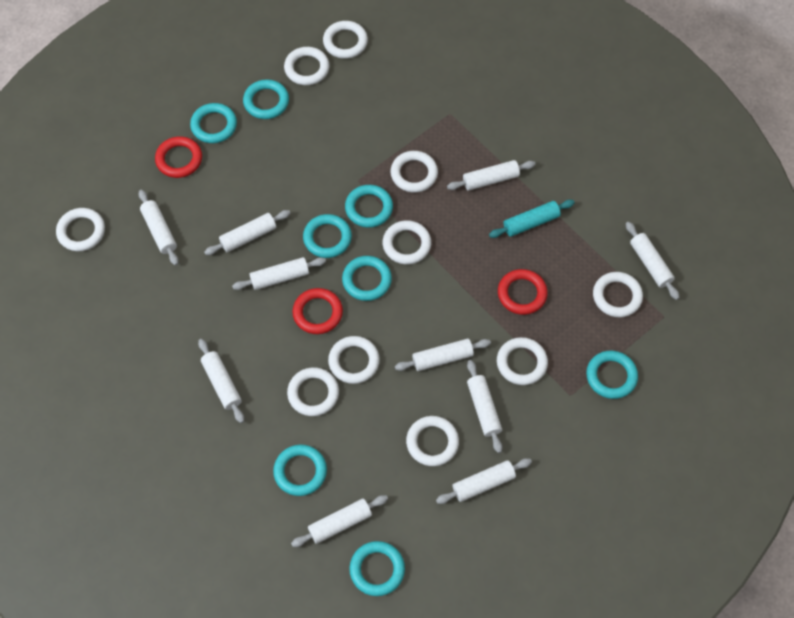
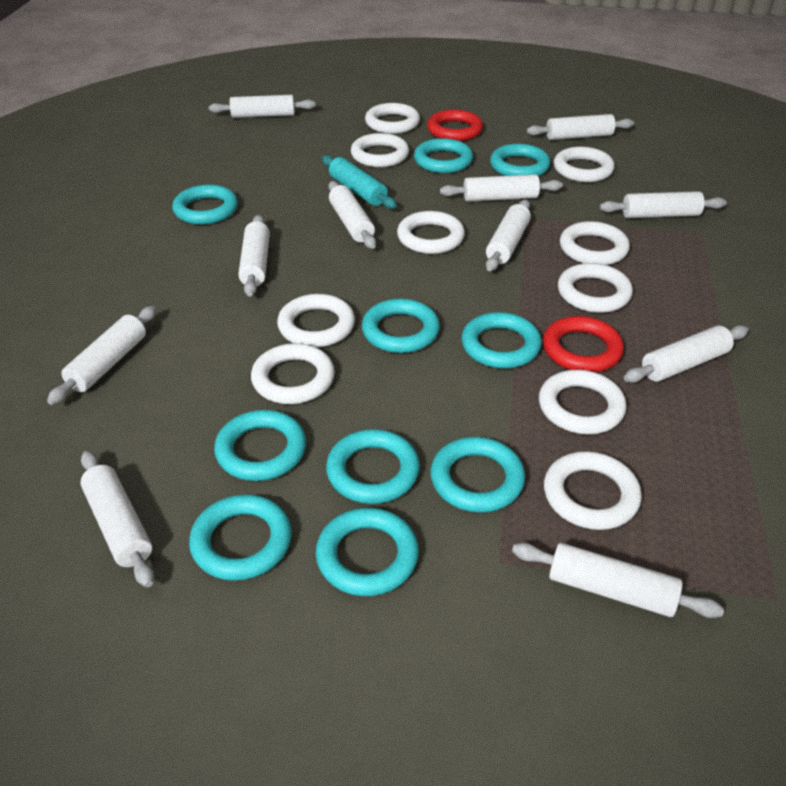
red ring: [155,136,202,178] [292,288,343,334] [498,269,548,315] = 3 -> [427,109,483,141] [543,316,624,372] = 2
turquoise ring: [190,103,237,143] [243,79,289,119] [273,445,327,496] [303,214,352,258] [342,256,392,301] [345,185,393,228] [349,541,405,596] [586,351,638,399] = 8 -> [172,184,238,225] [189,494,292,581] [214,410,306,481] [316,508,419,596] [326,429,420,504] [362,298,440,353] [414,138,473,173] [430,437,525,513] [462,312,542,369] [490,143,550,176] = 10
white rolling pin: [138,190,179,266] [198,339,244,423] [204,210,291,255] [232,257,326,290] [291,495,388,547] [395,338,491,371] [436,458,532,504] [447,160,536,191] [467,360,502,453] [626,222,680,300] = 10 -> [47,306,156,405] [80,451,154,588] [209,95,315,118] [238,215,270,296] [328,181,376,249] [440,174,563,202] [486,199,531,271] [512,542,724,618] [527,114,634,140] [600,191,726,218] [624,325,749,383] = 11

